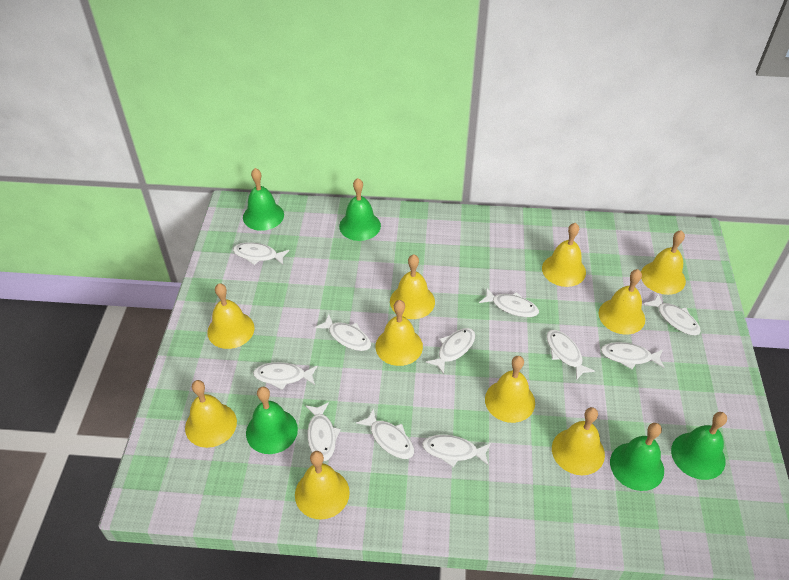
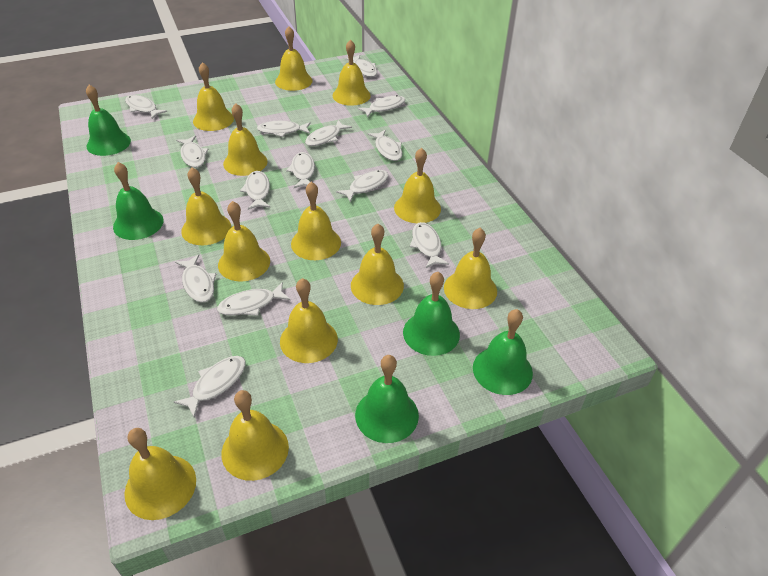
white fish: [233,242,289,265] [253,362,318,390] [305,402,341,461] [315,314,371,351] [356,408,414,459] [422,435,491,467] [426,328,475,374] [479,288,539,317] [547,330,595,380] [601,342,665,370] [644,294,701,335] = 11 -> [125,95,167,119] [174,356,246,418] [175,255,216,303] [176,136,209,168] [217,282,290,316] [240,171,270,210] [257,121,311,137] [286,152,315,188] [305,120,352,146] [336,170,388,202] [345,55,377,77] [357,95,406,117] [368,130,402,161] [410,222,449,268] = 14
yellow bell: [185,380,237,448] [207,283,255,349] [295,451,350,520] [375,300,423,366] [390,254,435,319] [485,356,535,423] [542,223,586,287] [552,407,605,475] [599,269,645,335] [641,230,686,295] = 10 -> [124,428,196,520] [181,168,231,245] [193,62,234,131] [218,201,270,282] [221,390,289,481] [223,103,268,176] [275,26,313,91] [280,278,338,363] [291,182,341,260] [333,40,371,106] [351,224,404,305] [394,148,441,223] [444,228,497,309] = 13

